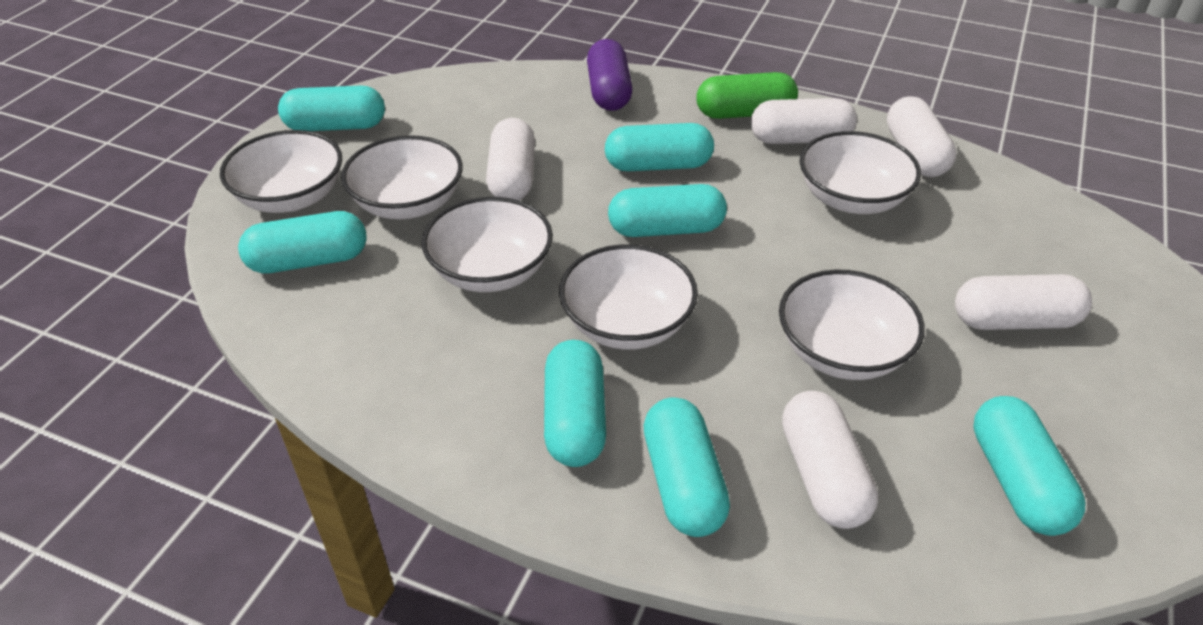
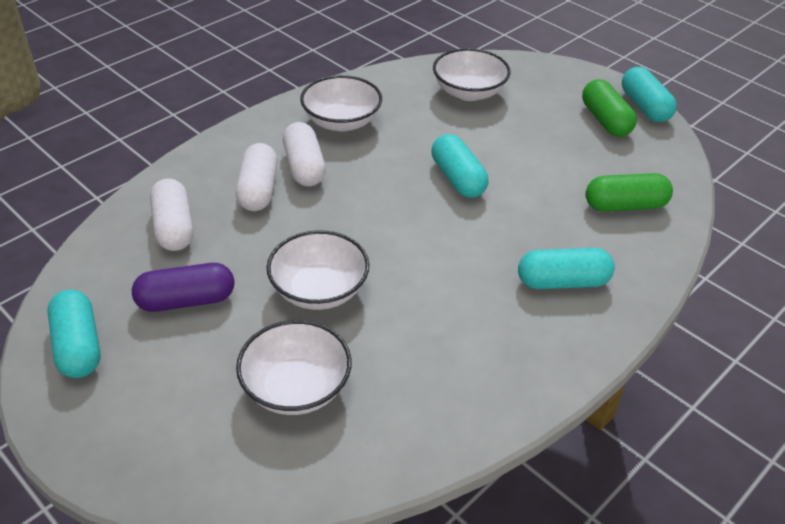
green capsule: [696,72,798,119] = 1 -> [582,79,637,137] [585,173,673,212] = 2
turquoise capsule: [238,211,367,273] [278,85,385,131] [544,340,606,467] [605,123,714,171] [608,184,727,237] [643,397,730,537] [973,396,1085,536] = 7 -> [47,290,100,378] [431,134,488,198] [518,248,615,289] [622,67,677,122] = 4
white bowl: [220,130,342,213] [341,135,463,219] [422,197,553,292] [559,244,698,349] [779,269,925,380] [800,131,921,214] = 6 -> [236,320,352,415] [266,230,369,310] [300,75,382,131] [433,48,511,101] = 4
white capsule: [486,118,535,200] [750,98,857,144] [782,391,878,529] [887,96,957,177] [955,274,1092,330] = 5 -> [150,179,193,251] [236,143,278,211] [283,122,326,186] = 3

